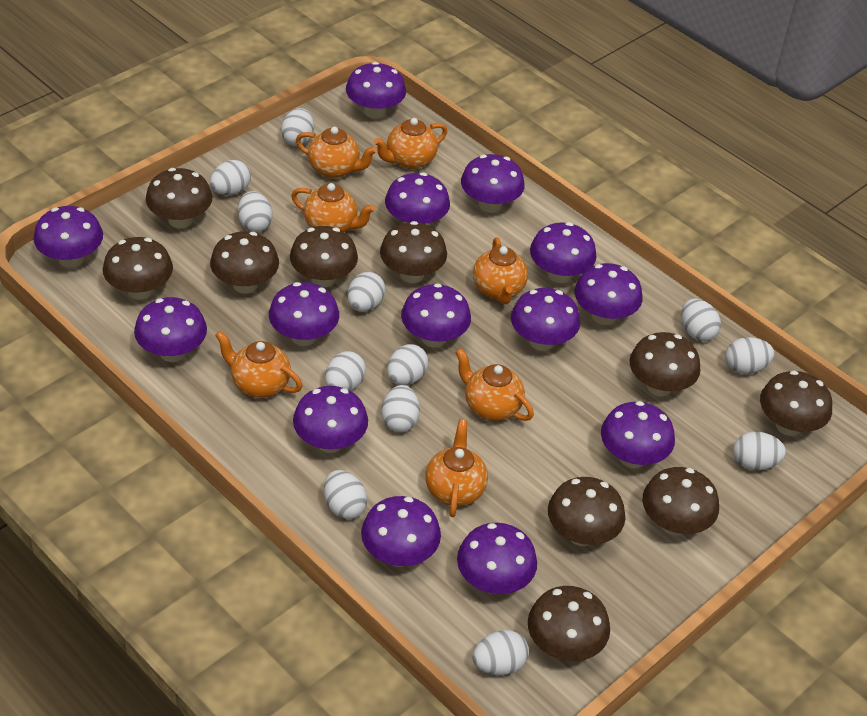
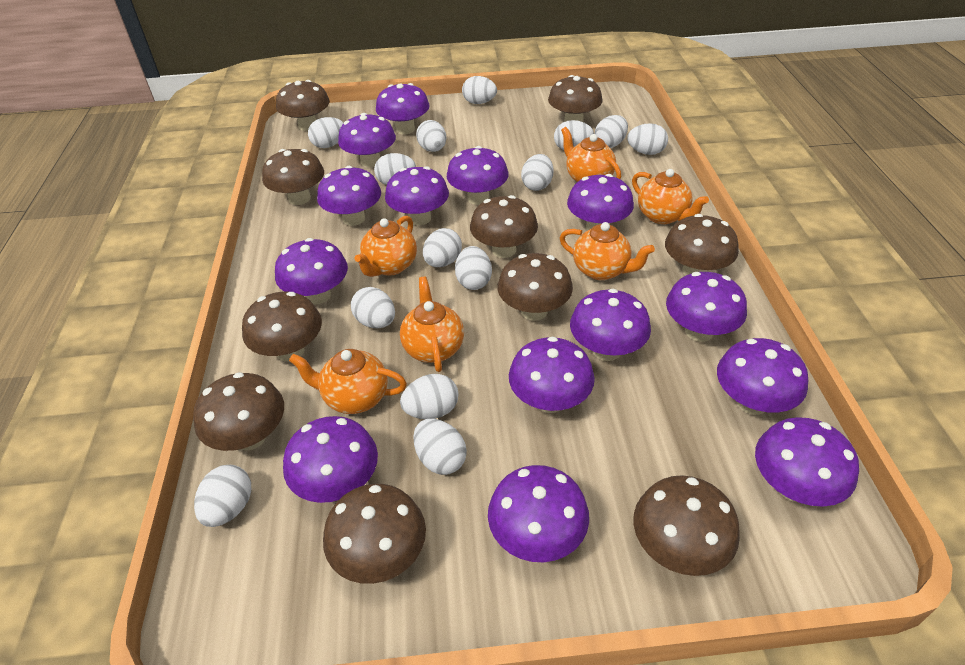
orange teapot: [215,331,302,398] [291,183,375,232] [296,127,377,178] [374,118,447,169] [425,419,488,517] [455,348,534,421] [473,237,528,304] = 7 -> [289,349,407,414] [354,216,417,277] [400,277,464,372] [560,222,655,280] [561,127,621,182] [632,169,709,224] = 6
white egg: [210,160,251,195] [238,191,273,232] [281,108,314,146] [324,470,367,519] [325,351,366,391] [347,272,386,312] [381,385,420,432] [387,344,429,385] [472,630,529,675] [681,298,721,341] [725,337,774,374] [733,432,786,470] = 12 -> [194,465,251,527] [308,117,344,148] [351,287,395,329] [374,153,416,185] [400,374,458,419] [413,419,467,475] [416,120,446,152] [423,228,462,267] [455,246,492,290] [462,76,497,104] [521,154,554,191] [554,120,594,150] [595,115,628,148] [627,123,668,155] = 14

